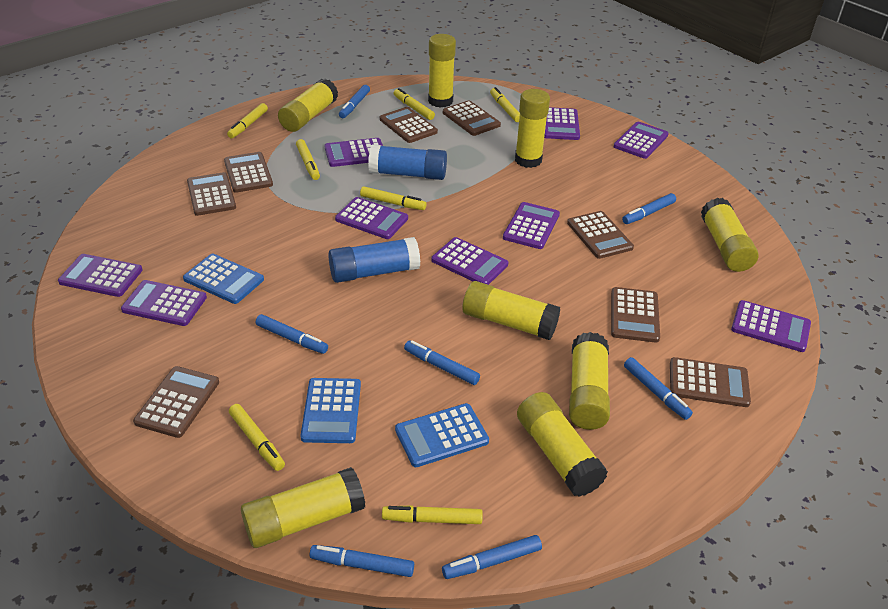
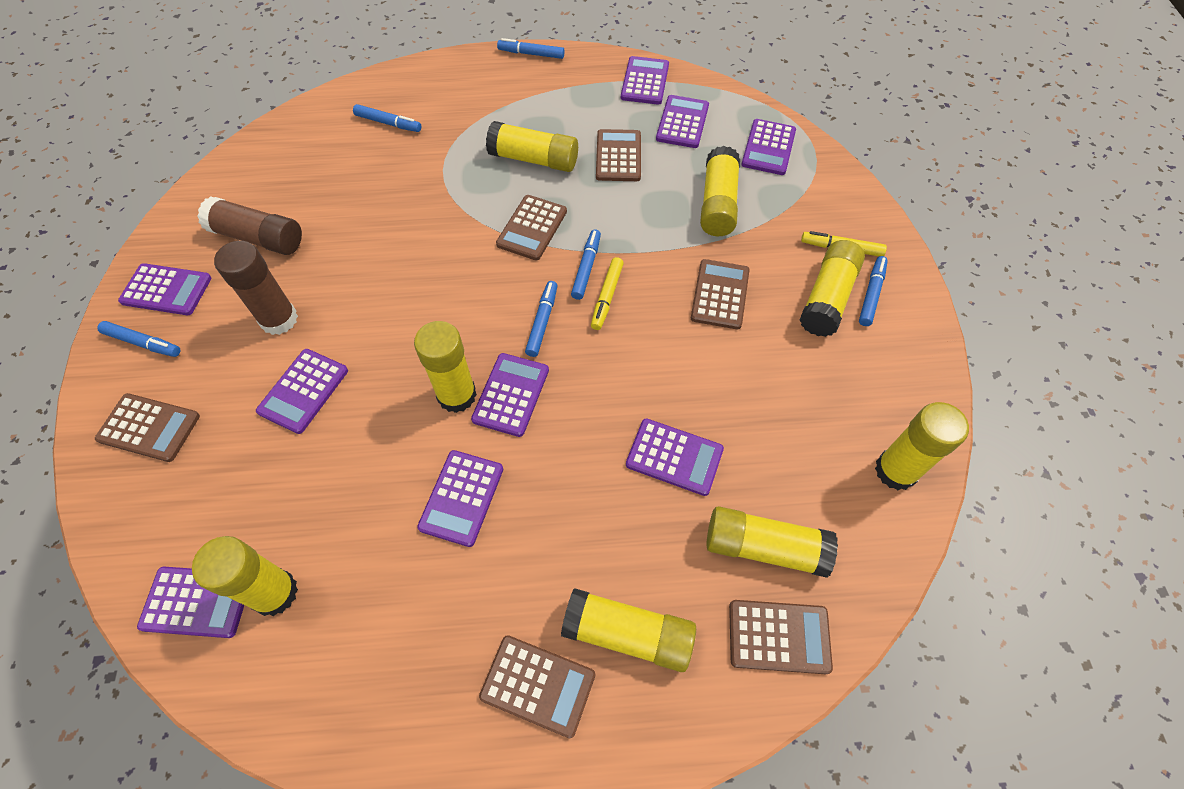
blue calculator: [183,254,264,304] [300,378,361,443] [395,403,489,467] = 3 -> none = 0
blue glue stick: [328,237,420,283] [368,144,447,180] = 2 -> none = 0
blue marker: [256,314,328,354] [310,545,414,577] [339,85,370,118] [404,340,480,385] [442,535,542,579] [622,193,676,224] [624,357,693,420] = 7 -> [97,321,181,357] [353,104,421,132] [497,38,565,59] [525,281,558,357] [571,229,601,300] [859,256,888,326] = 6
brown calculator: [133,366,219,438] [187,172,236,216] [224,152,273,193] [380,107,438,143] [443,100,501,136] [567,211,634,259] [611,287,660,343] [670,357,751,407] = 8 -> [95,393,200,462] [479,635,595,738] [496,195,567,260] [596,129,641,181] [691,259,750,329] [729,600,833,674] = 6
brown glue stick: none = 0 -> [197,196,302,255] [214,241,298,335] = 2
yellow marker: [227,103,268,138] [229,404,285,471] [296,139,320,180] [360,186,426,210] [382,505,483,524] [394,88,435,120] [490,87,520,122] = 7 -> [591,257,624,330] [801,231,887,256] = 2

